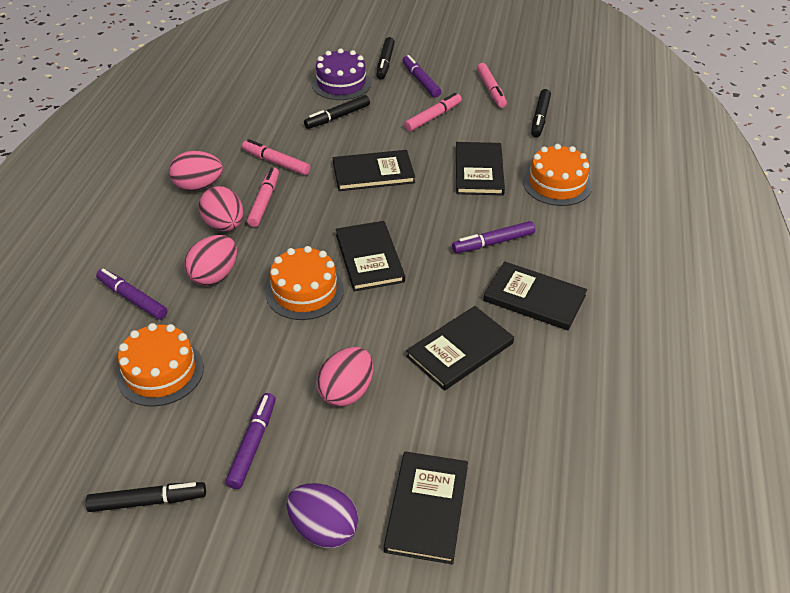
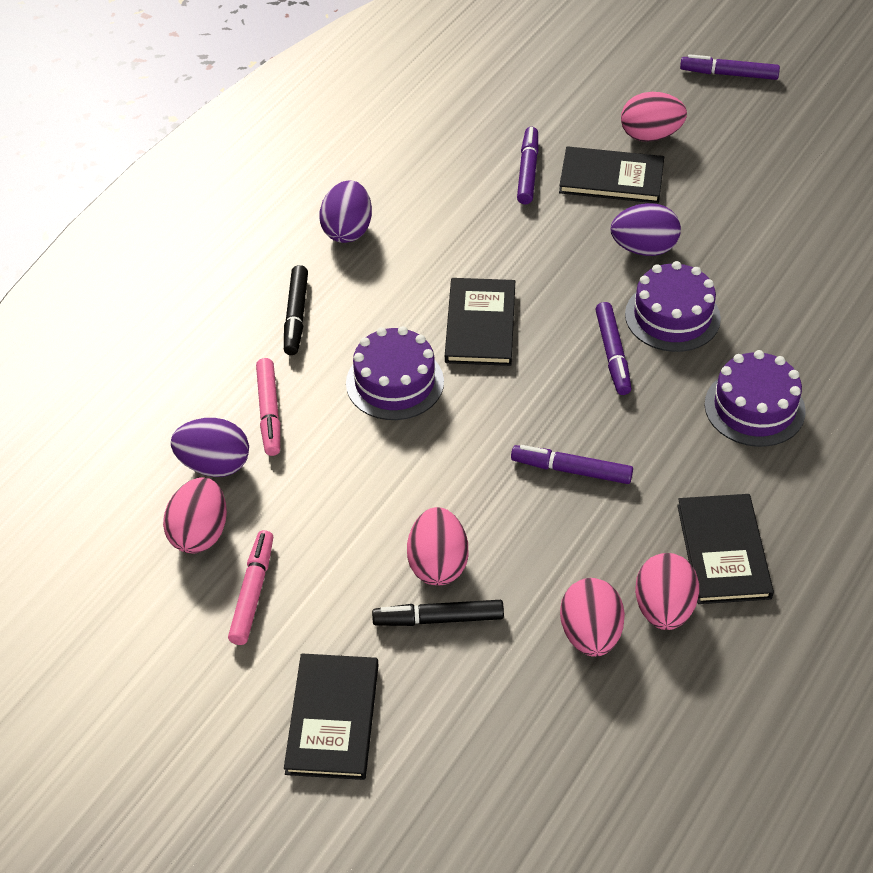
black book: [333,150,415,191] [336,221,405,291] [384,451,468,564] [406,306,514,391] [456,142,505,195] [483,261,587,330] = 6 -> [284,653,379,780] [445,278,515,366] [559,146,664,203] [677,494,774,604] = 4
black marker: [86,482,206,512] [304,95,370,129] [376,37,395,79] [531,89,551,137] = 4 -> [284,265,308,355] [372,600,504,626] = 2
orange cake: [116,323,204,407] [265,246,344,320] [523,144,592,206] = 3 -> none = 0
pink egg: [169,151,223,191] [184,235,237,286] [199,186,243,231] [316,347,373,406] = 4 -> [163,477,227,553] [407,507,468,586] [560,578,625,657] [621,92,687,142] [635,553,699,630] = 5
pink marker: [242,139,310,175] [247,167,279,227] [404,93,462,132] [477,63,507,108] = 4 -> [228,530,273,645] [256,358,280,456] = 2
purple cake: [312,48,371,100] = 1 -> [346,326,444,420] [625,261,721,352] [705,350,806,447] = 3
purple egg: [287,483,359,548] = 1 -> [171,418,249,477] [319,180,372,243] [611,203,681,256] = 3

